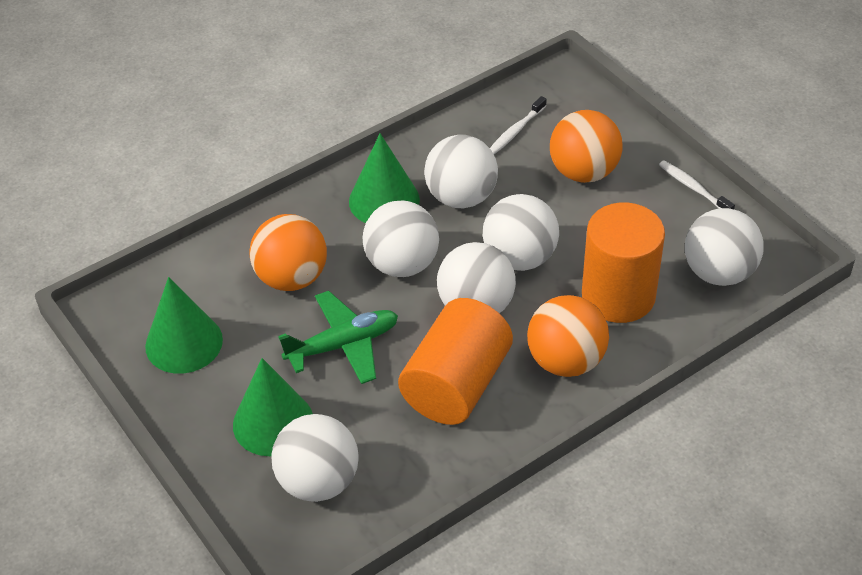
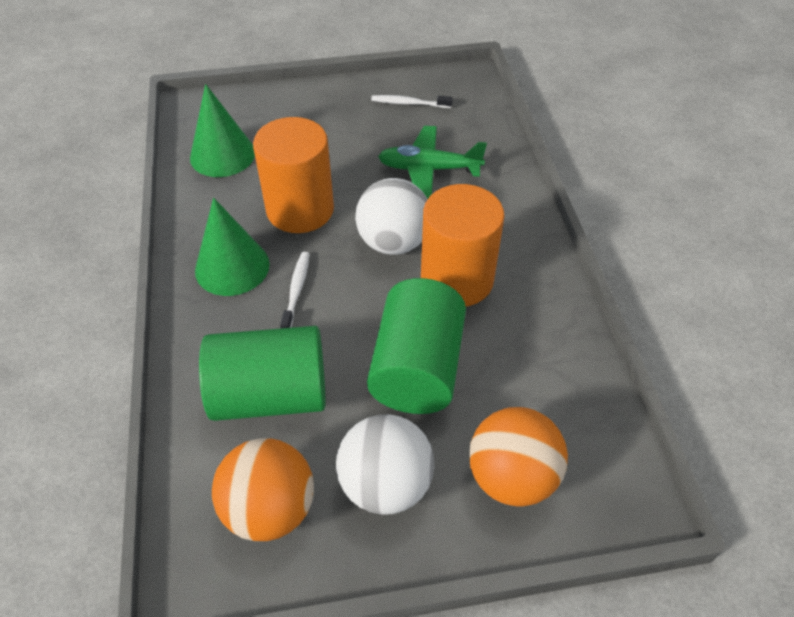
green cone: [145,277,223,374] [233,358,313,456] [349,134,420,223] = 3 -> [190,84,255,177] [195,198,270,296] = 2
green cylinder: none = 0 -> [199,326,325,421] [367,278,466,414] = 2
orange ball: [249,214,327,291] [527,295,609,377] [550,110,623,183] = 3 -> [212,438,314,541] [469,407,568,507] = 2
white ball: [271,414,359,502] [363,201,439,277] [424,135,498,208] [437,242,516,313] [483,194,559,271] [685,208,764,286] = 6 -> [336,414,434,515] [355,178,427,255] = 2

